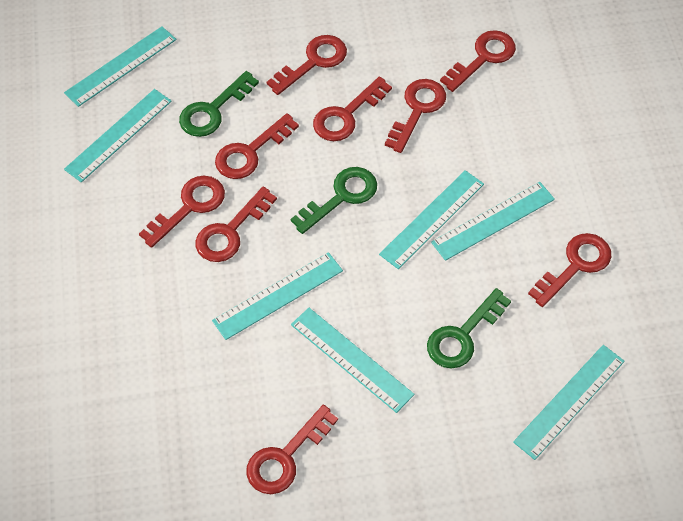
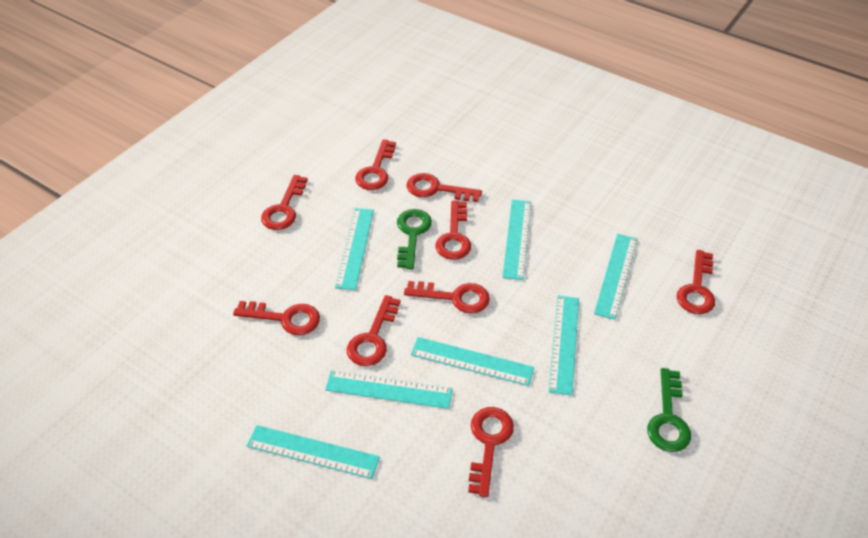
green key: [179,71,259,137] [291,167,377,234] [427,288,511,368] = 3 -> [397,209,432,269] [647,368,691,452] = 2

